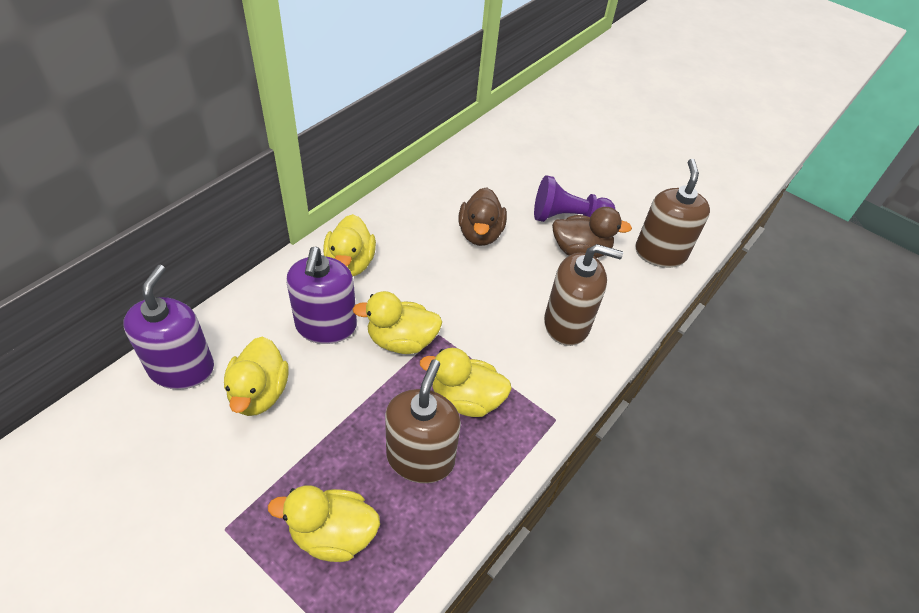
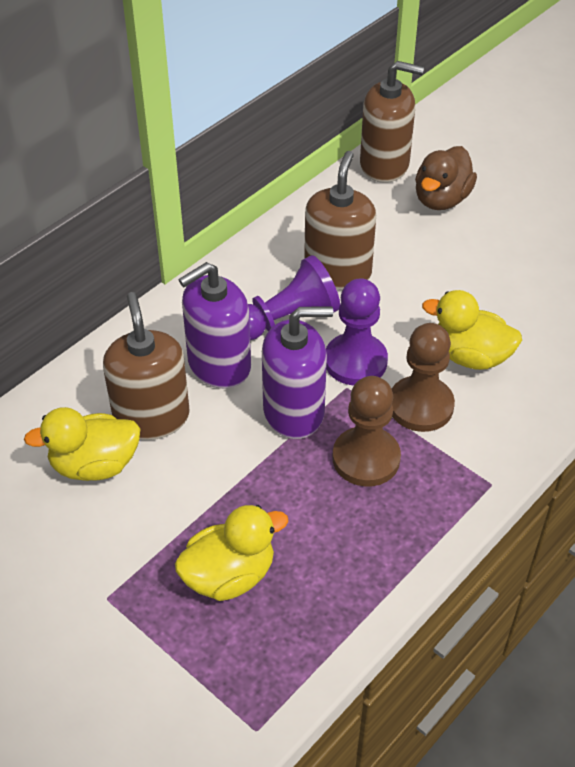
brown duck: [458,187,507,246] [552,207,632,258] = 2 -> [415,146,477,210] = 1
brown pawn: none = 0 -> [332,376,401,486] [392,323,455,432] = 2
purple pawn: [534,175,616,222] = 1 -> [248,255,340,340] [326,278,388,385] = 2
yellow duck: [224,336,289,416] [268,485,380,562] [323,214,376,276] [353,291,442,354] [420,348,512,417] = 5 -> [24,407,140,481] [175,505,288,601] [422,290,522,370] = 3

